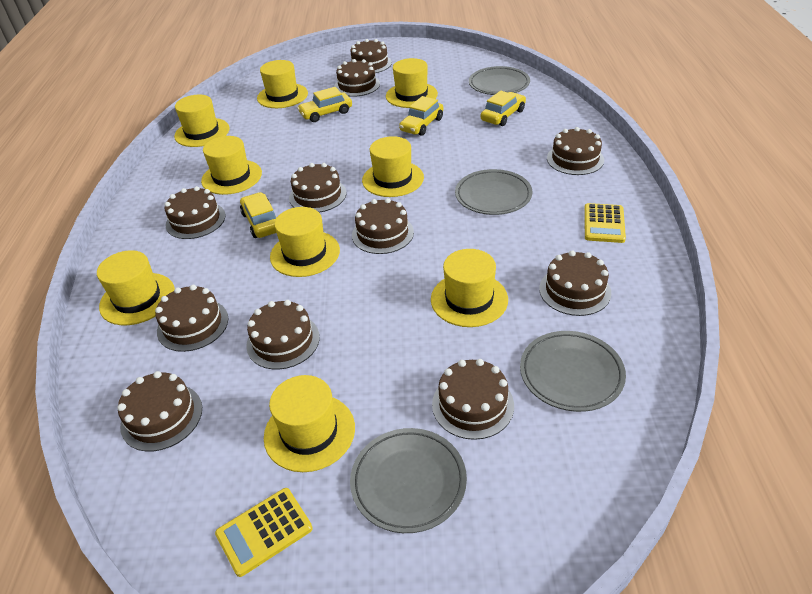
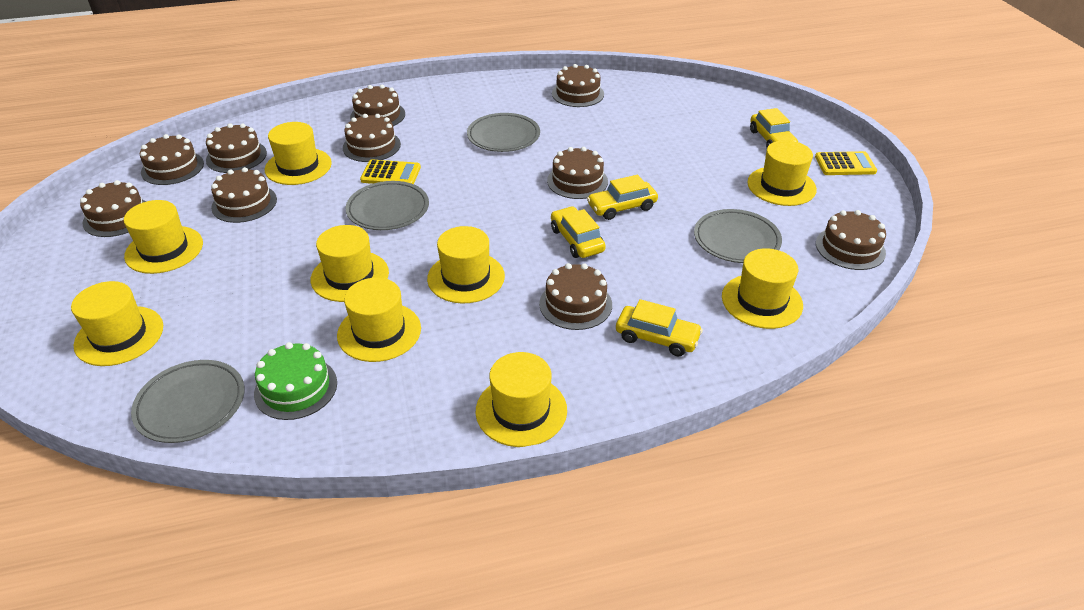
brown cake: [117,371,202,451] [155,285,228,352] [164,186,226,239] [246,300,320,369] [289,163,346,213] [334,59,380,97] [350,39,392,73] [352,198,414,254] [432,359,514,440] [539,250,611,316] [547,127,604,175] = 11 -> [80,180,146,237] [140,134,204,185] [206,123,267,173] [211,167,277,223] [343,114,401,162] [350,84,405,126] [539,263,612,330] [547,147,608,199] [552,64,604,107] [816,210,886,270] = 10
green cake: none = 0 -> [254,342,337,420] = 1

